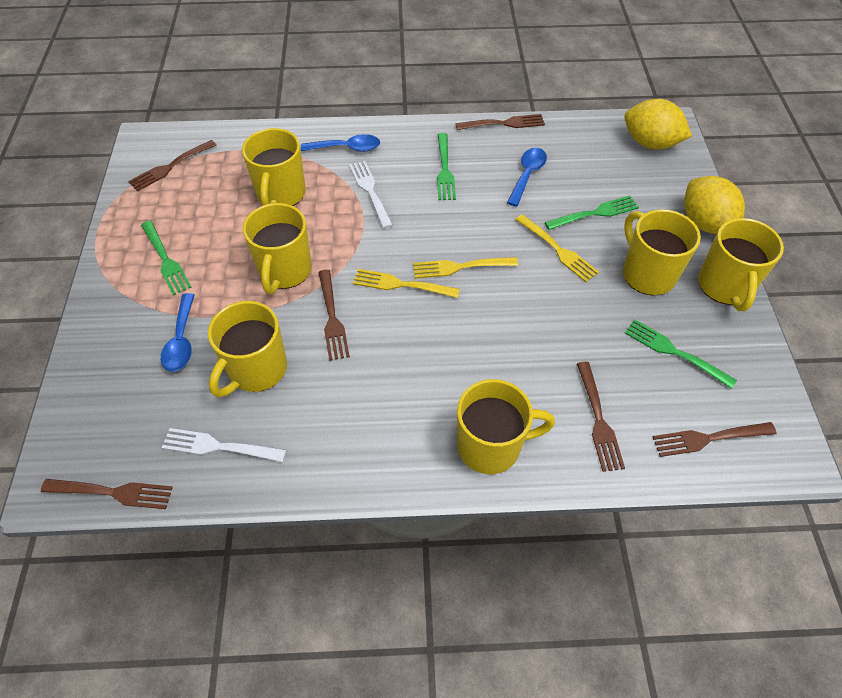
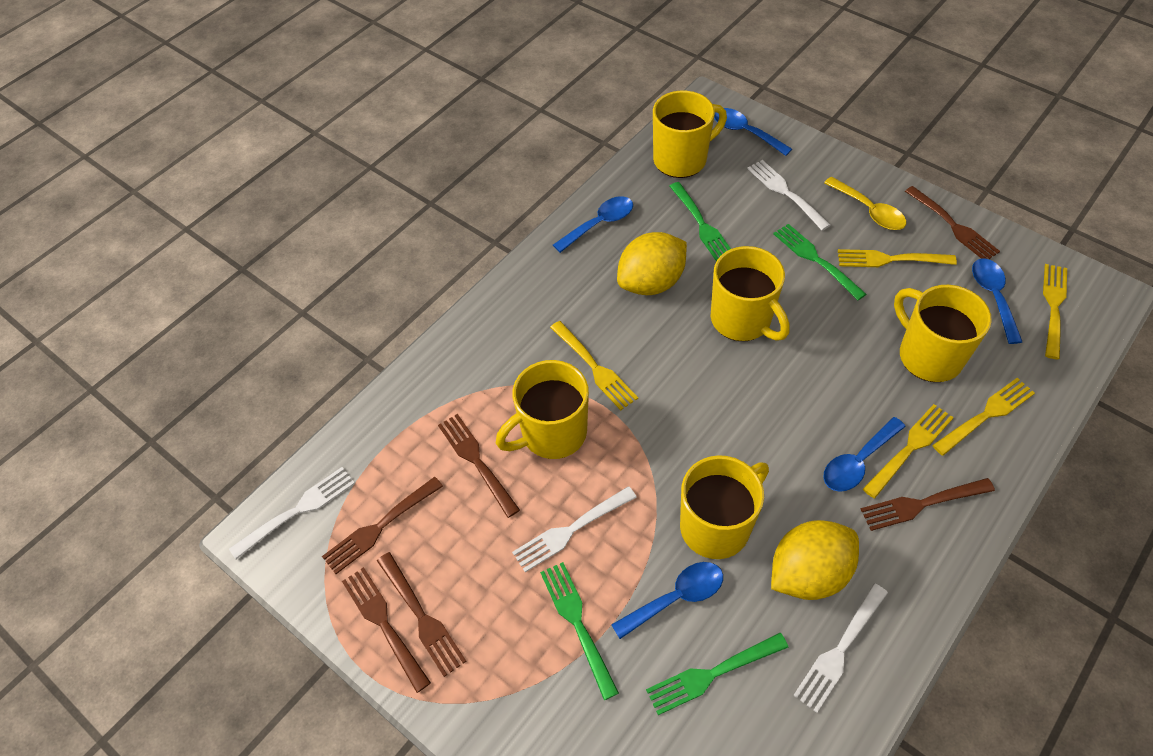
blue spoon: [161,293,195,372] [301,134,380,152] [507,148,547,207] = 3 -> [553,196,633,253] [611,562,723,639] [714,108,792,156] [823,417,906,492] [972,258,1022,344] = 5
white fork: [162,428,286,462] [349,161,393,229] = 2 -> [229,467,355,559] [512,486,637,572] [748,160,831,231] [793,583,888,713] = 4
yellow fork: [353,269,460,298] [413,257,518,278] [515,214,599,282] = 3 -> [550,321,638,410] [838,249,957,267] [863,404,954,498] [932,378,1035,456] [1043,264,1067,359] = 5
yellow mug: [208,301,287,397] [242,128,306,206] [243,203,312,294] [457,379,555,474] [623,209,701,295] [698,218,784,311] = 6 -> [496,360,589,459] [653,91,727,178] [680,455,769,559] [711,246,790,341] [894,285,992,382] = 5
yellow spoon: none = 0 -> [824,177,906,230] = 1

